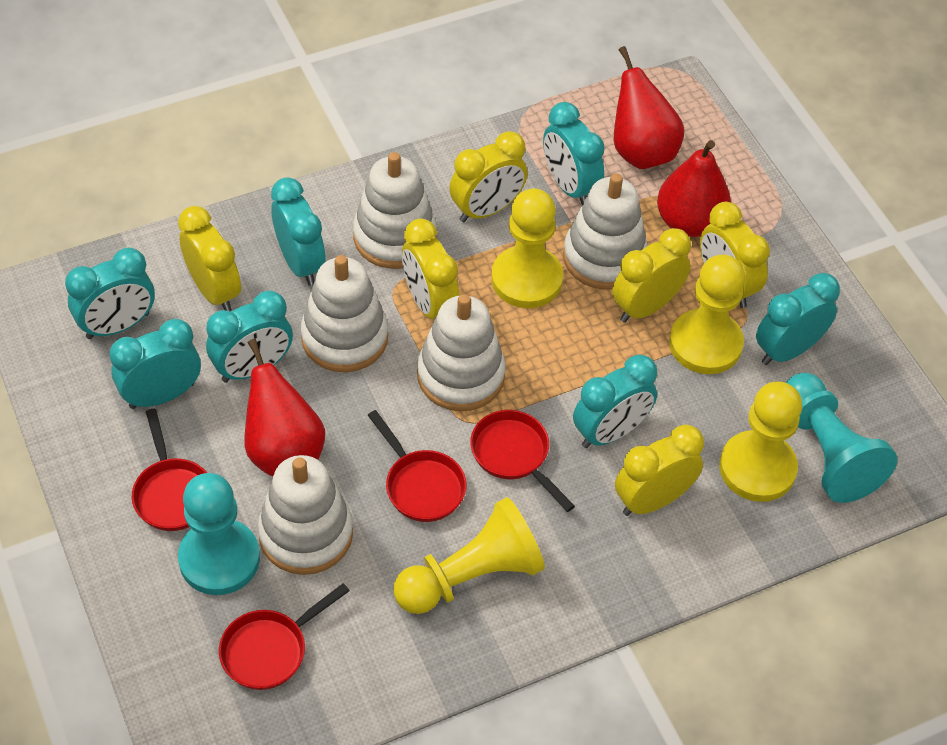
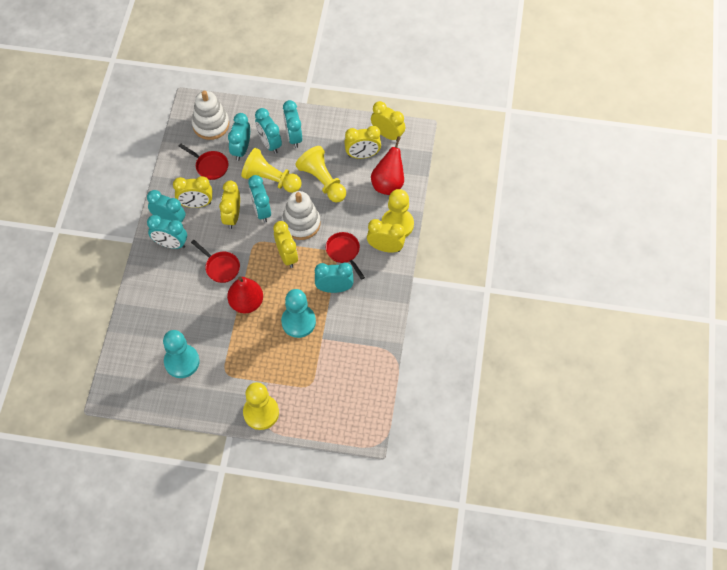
red pan: [132,409,207,531] [219,583,350,690] [368,410,466,522] [470,410,575,512] = 4 -> [178,144,228,180] [191,240,240,283] [326,232,365,280] = 3
red pear: [244,339,325,477] [614,46,684,169] [657,140,731,237] = 3 -> [227,277,263,313] [371,136,404,195] = 2
white stacking toy: [258,455,353,575] [301,255,388,372] [353,152,437,269] [417,294,506,411] [563,173,648,290] = 5 -> [192,91,229,140] [281,191,321,240] = 2

